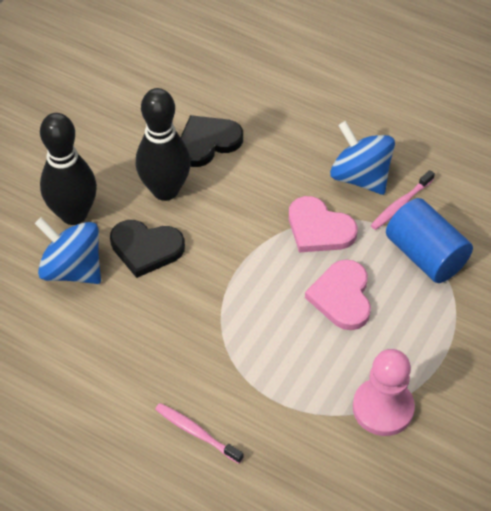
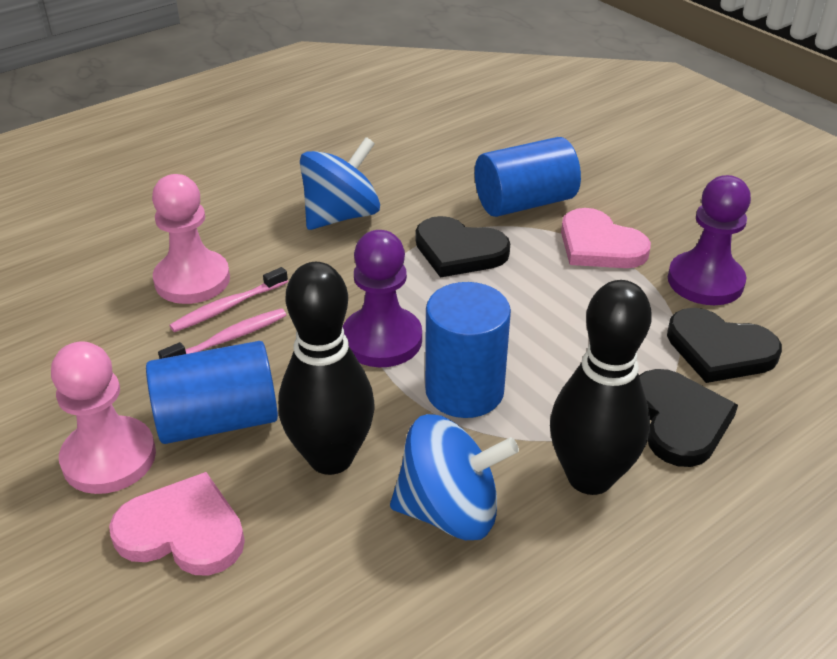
black heart: [110,220,185,278] [181,115,243,167] = 2 -> [416,216,510,278] [639,369,738,467] [667,308,782,383] = 3
blue cylinder: [386,198,473,283] = 1 -> [146,341,278,444] [425,282,511,418] [475,137,581,217] = 3
pink pawn: [353,349,415,436] = 1 -> [51,341,156,494] [152,174,230,304] = 2
purple pawn: none = 0 -> [343,230,422,367] [668,175,751,305] = 2

